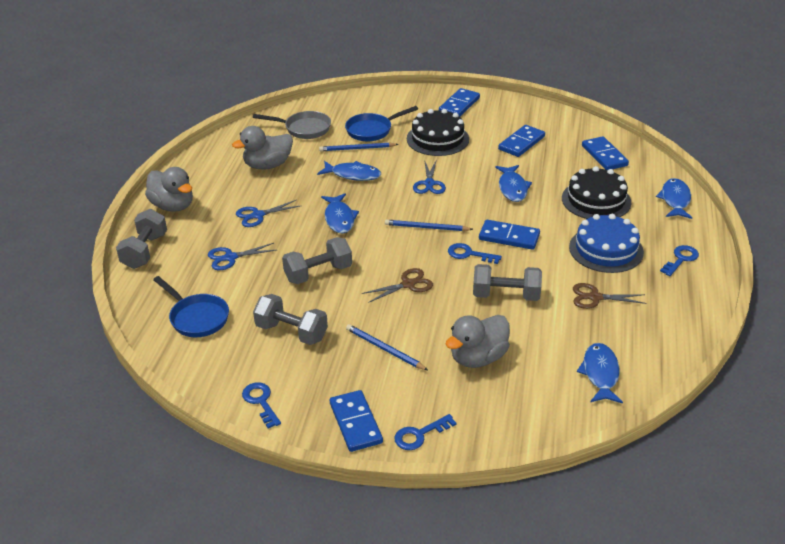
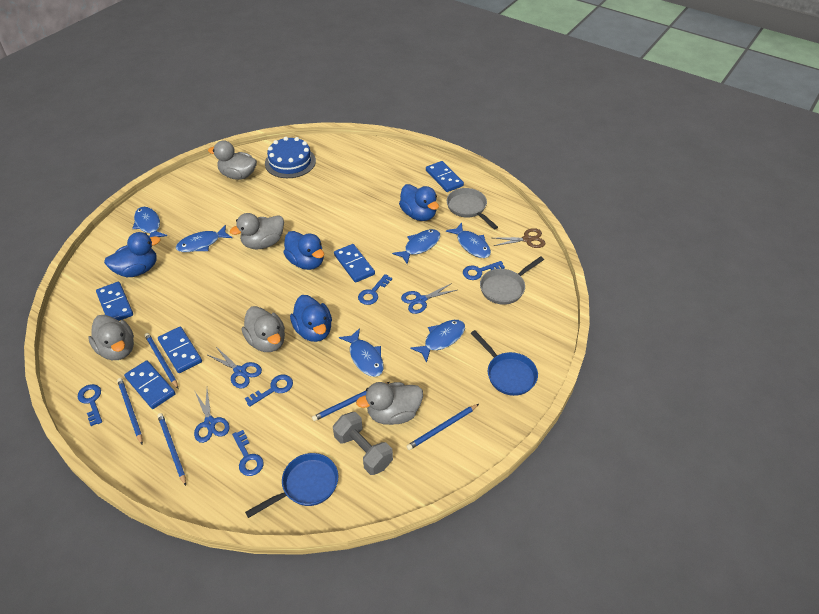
black cake: [407,109,469,156] [562,166,631,219] = 2 -> none = 0
blue duck: none = 0 -> [104,232,160,277] [283,231,324,270] [290,295,332,342] [399,184,439,221] = 4
blue fish: [317,161,381,181] [321,193,359,233] [495,165,532,202] [577,343,623,403] [656,178,692,219] = 5 -> [132,207,167,237] [176,225,232,252] [339,328,384,377] [392,229,440,264] [410,320,465,363] [446,223,491,258] = 6
blue key: [242,382,281,428] [394,414,457,450] [448,243,502,264] [660,245,699,276] = 4 -> [78,384,102,426] [232,430,264,476] [245,375,293,407] [358,274,392,305] [463,261,505,280] = 5
blue pencil: [319,143,399,151] [346,324,428,370] [385,220,473,231] = 3 -> [117,378,143,444] [145,333,178,389] [157,413,186,486] [312,382,390,421] [406,404,479,450] = 5
brown scissors: [362,268,433,303] [573,283,647,309] = 2 -> [494,228,546,248] = 1
grey duck: [145,167,193,212] [232,126,293,170] [446,315,510,368] = 3 -> [88,315,134,360] [208,140,257,180] [230,213,284,249] [241,306,285,352] [356,382,423,425] = 5
grey dumbbell: [116,209,167,269] [253,294,328,345] [282,237,352,284] [473,264,542,301] = 4 -> [333,412,393,475] = 1
grey pan: [253,111,331,139] = 1 -> [447,188,498,230] [480,256,544,305] = 2

